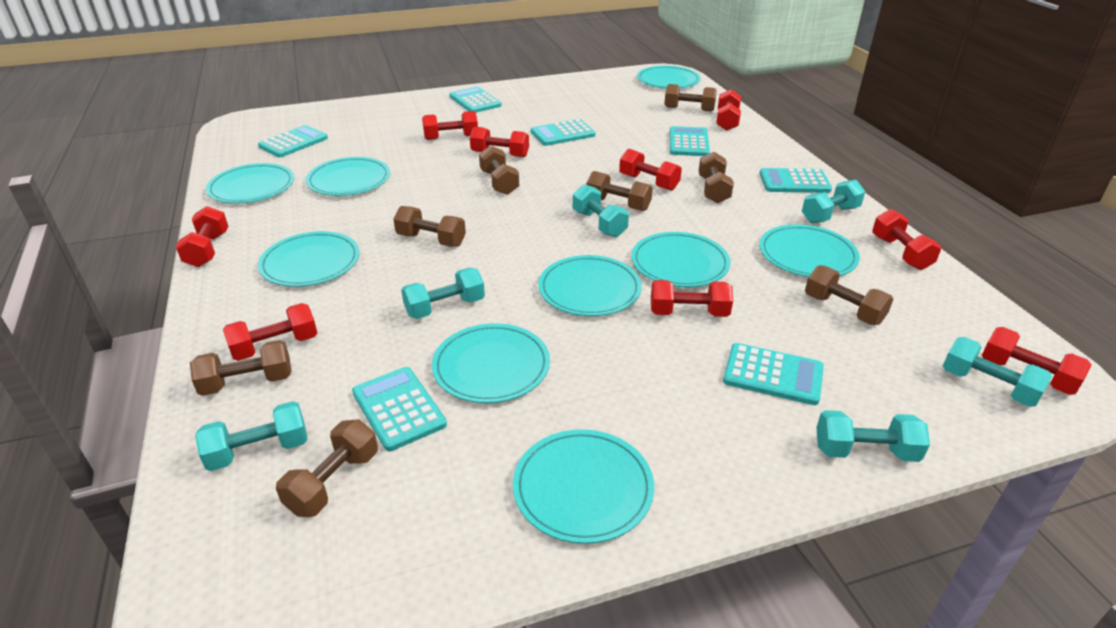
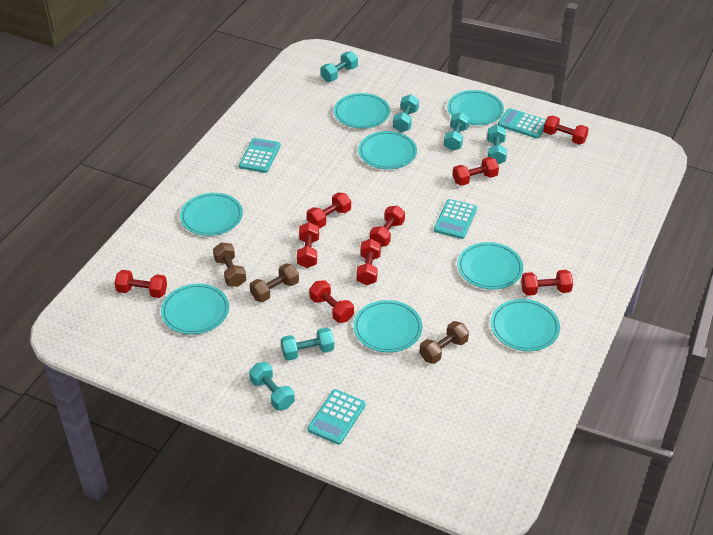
brown dumbbell: [190,340,292,396] [276,419,378,517] [393,206,466,247] [479,145,519,195] [586,171,653,211] [664,84,717,111] [699,152,734,204] [805,265,893,325] = 8 -> [213,242,246,287] [250,263,299,302] [419,321,469,364] = 3
turquoise calculator: [258,125,328,157] [352,367,447,451] [449,87,502,113] [531,119,596,146] [670,126,710,156] [723,343,824,405] [759,168,832,193] = 7 -> [239,138,281,173] [308,389,366,445] [434,199,477,239] [498,108,546,139] = 4
turquoise plate: [206,163,294,204] [258,231,360,287] [306,157,390,196] [432,323,550,403] [513,429,654,544] [538,255,642,316] [631,232,730,287] [637,66,701,89] [759,224,860,277] = 9 -> [161,284,229,335] [180,193,243,236] [334,93,390,128] [353,300,422,352] [358,131,417,169] [447,90,504,125] [458,242,523,289] [491,299,560,351] = 8

